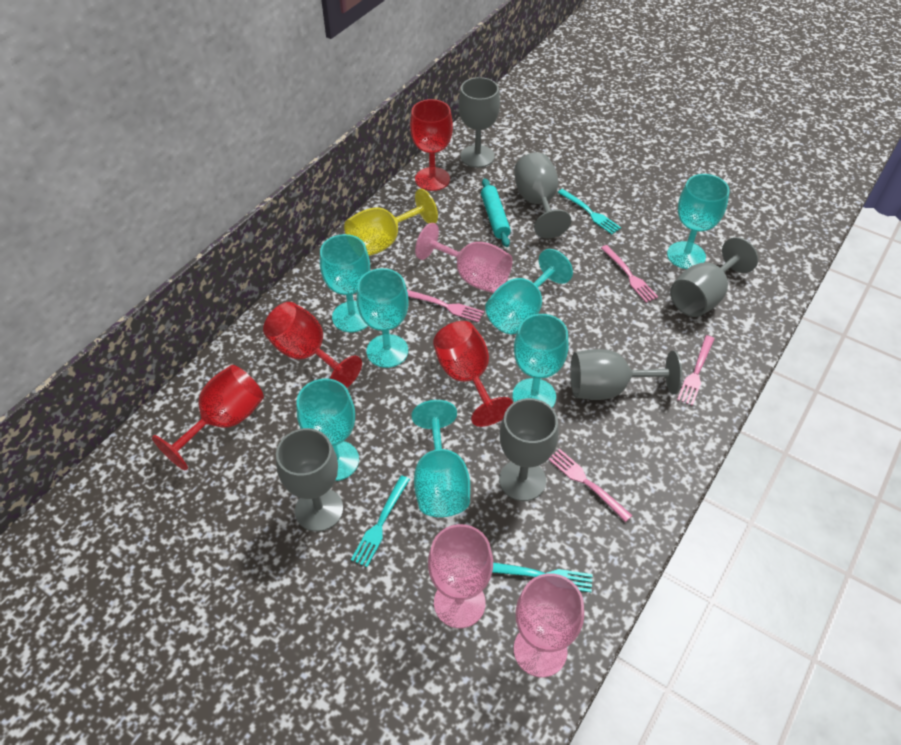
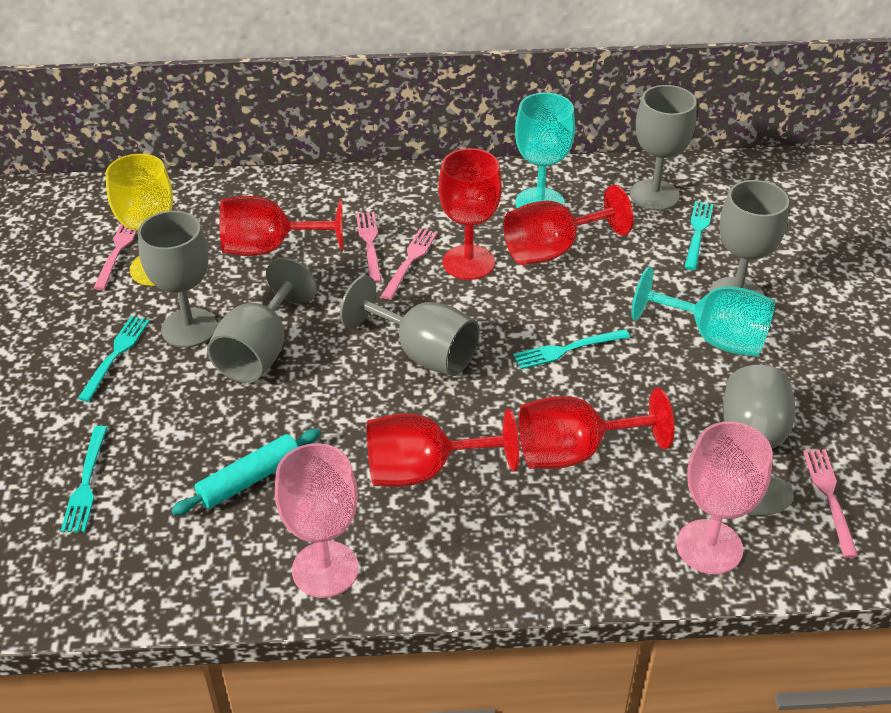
pink goblet: [415,223,512,293] [428,524,493,628] [514,573,584,677] = 3 -> [275,443,359,598] [677,421,773,574] = 2
red goblet: [152,365,264,470] [263,302,362,388] [410,99,453,191] [433,321,513,427] = 4 -> [219,196,343,256] [367,409,519,487] [439,148,502,280] [503,185,634,265] [519,388,674,469] = 5
turquoise fork: [351,475,410,567] [492,562,593,592] [557,189,621,234] = 3 -> [61,426,108,532] [78,316,150,402] [513,329,630,369] [684,201,713,270] = 4
turquoise goblet: [297,378,359,481] [320,234,370,332] [357,268,409,368] [412,400,470,517] [485,249,573,334] [513,314,569,407] [667,174,730,269] = 7 -> [515,93,575,208] [631,267,775,357] = 2

